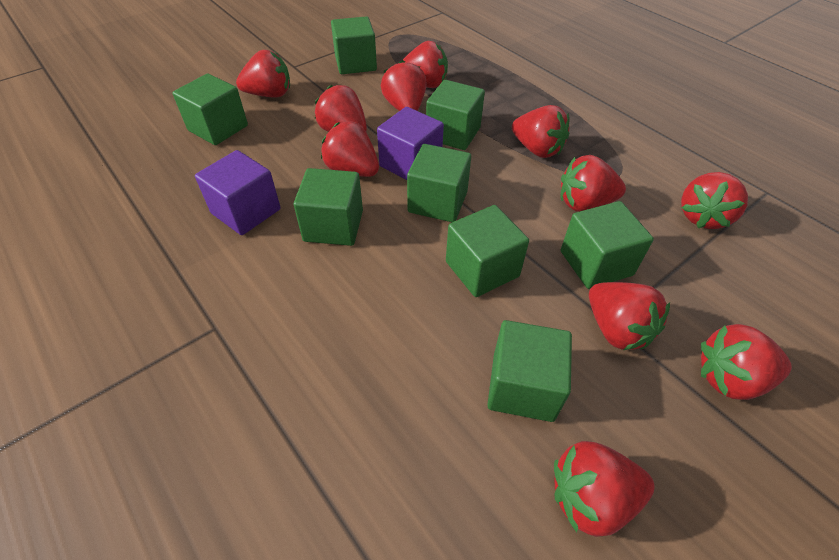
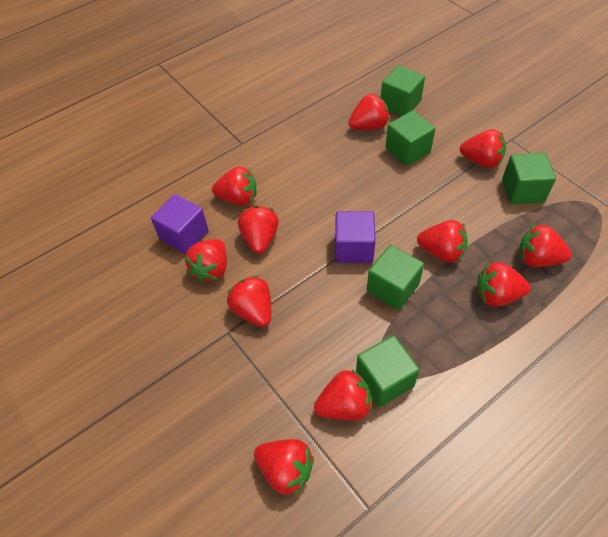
green cube: [173,74,248,145] [294,168,363,246] [331,16,377,74] [407,144,471,222] [426,80,485,150] [446,205,529,297] [487,320,572,422] [561,201,654,289] = 8 -> [356,335,420,407] [367,245,424,310] [381,66,425,116] [385,110,435,166] [502,153,556,204] = 5

